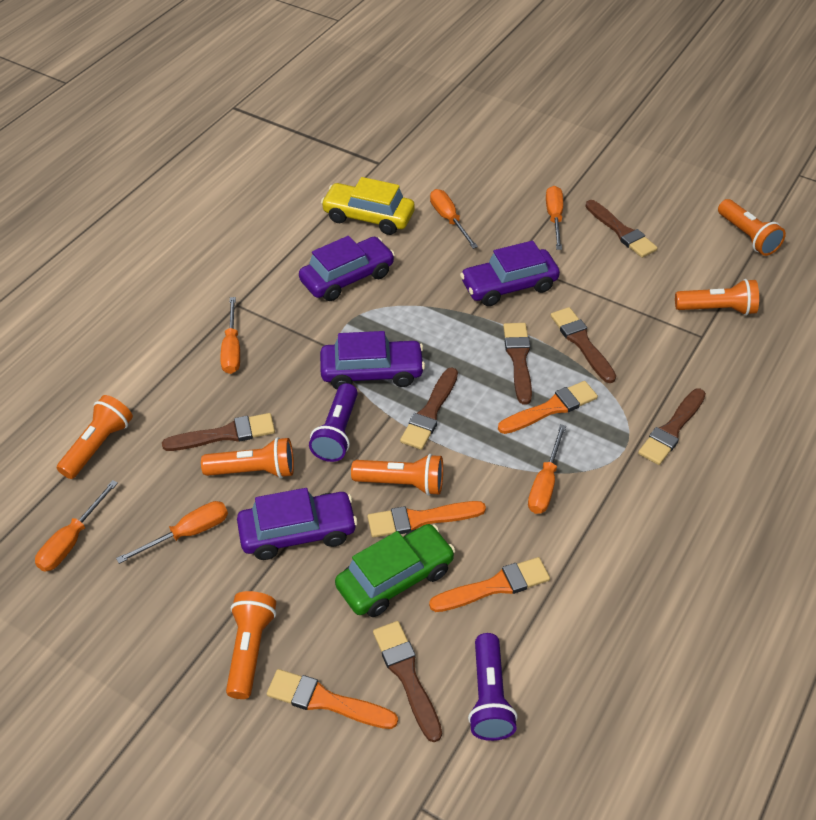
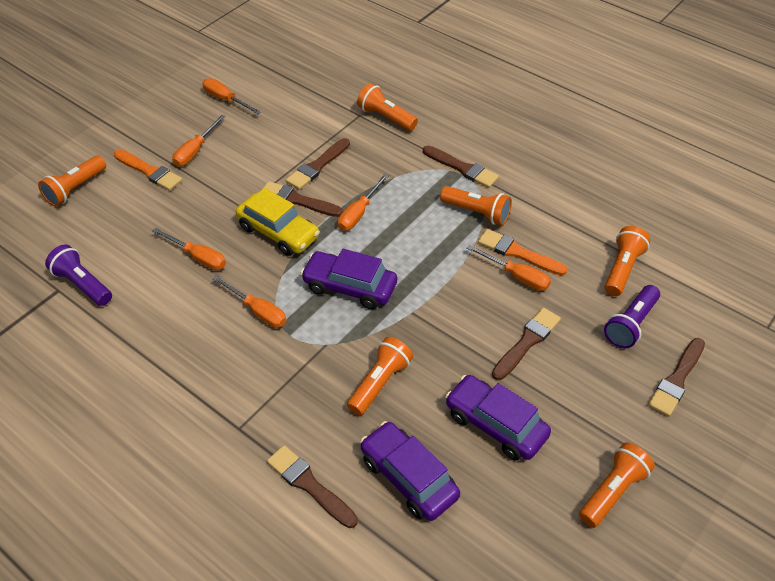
brown brush: [162,413,275,451] [373,621,442,742] [400,367,458,450] [503,323,532,405] [550,307,616,383] [585,200,658,258] [638,389,706,465] = 7 -> [263,181,343,217] [267,445,358,528] [286,138,350,190] [423,146,499,188] [492,307,561,380] [648,338,705,417] = 6
green car: [335,524,455,617] = 1 -> none = 0
orange brush: [267,669,398,729] [367,501,486,538] [429,557,550,612] [498,381,598,434] = 4 -> [114,149,182,191] [478,229,568,276] = 2
purple car: [237,488,358,560] [299,236,395,301] [320,331,425,390] [460,241,560,306] = 4 -> [300,249,397,309] [360,421,460,521] [445,375,551,461] = 3

